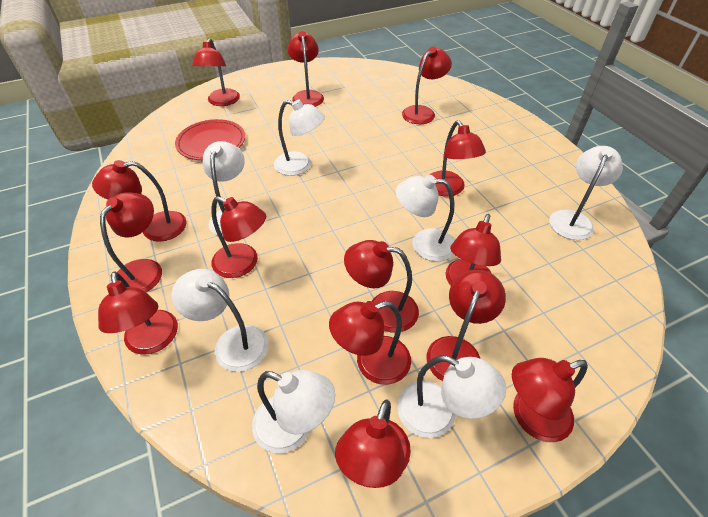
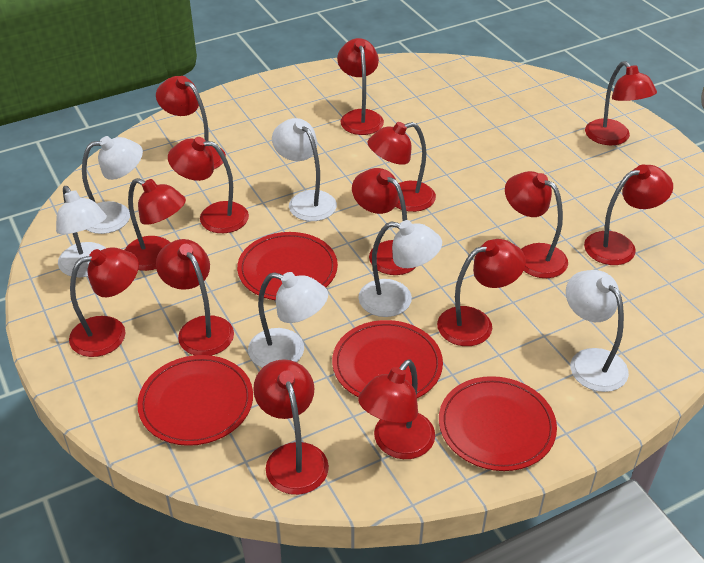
red plate: [175,119,245,160] = 1 -> [137,355,253,446] [237,232,338,300] [332,320,443,398] [439,376,557,471] = 4
white lamp: [171,269,268,372] [203,141,245,236] [252,370,335,453] [274,100,325,176] [396,175,455,261] [397,355,506,438] [549,146,623,240] = 7 -> [56,186,107,277] [82,136,143,234] [248,272,328,368] [272,118,337,221] [358,220,442,317] [566,270,629,392] = 6

